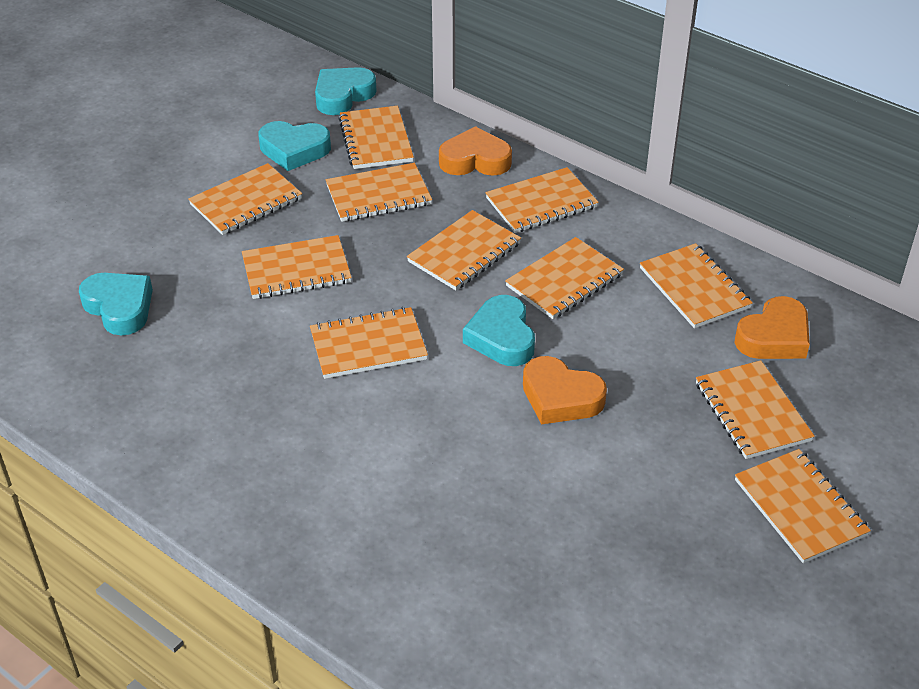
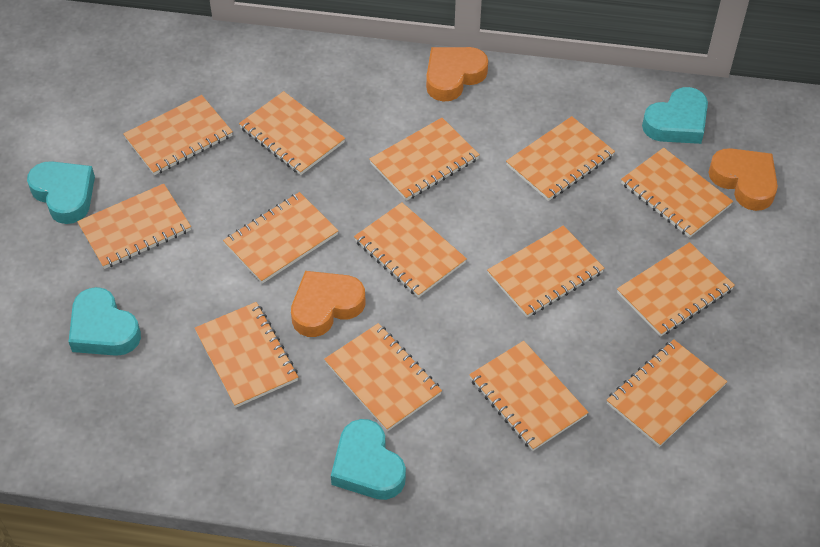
orange notebook: [188,163,302,235] [242,235,352,299] [310,307,428,379] [326,163,432,222] [338,106,414,169] [407,210,521,290] [485,167,598,233] [505,237,624,319] [640,243,753,328] [696,360,815,459] [735,449,871,563] = 11 -> [77,184,191,269] [123,95,233,175] [195,302,298,408] [223,192,338,284] [239,91,345,175] [324,323,442,431] [354,202,467,298] [369,118,480,201] [469,341,589,451] [487,225,604,317] [506,116,615,201] [607,339,727,447] [617,242,735,336] [621,148,733,238] = 14

